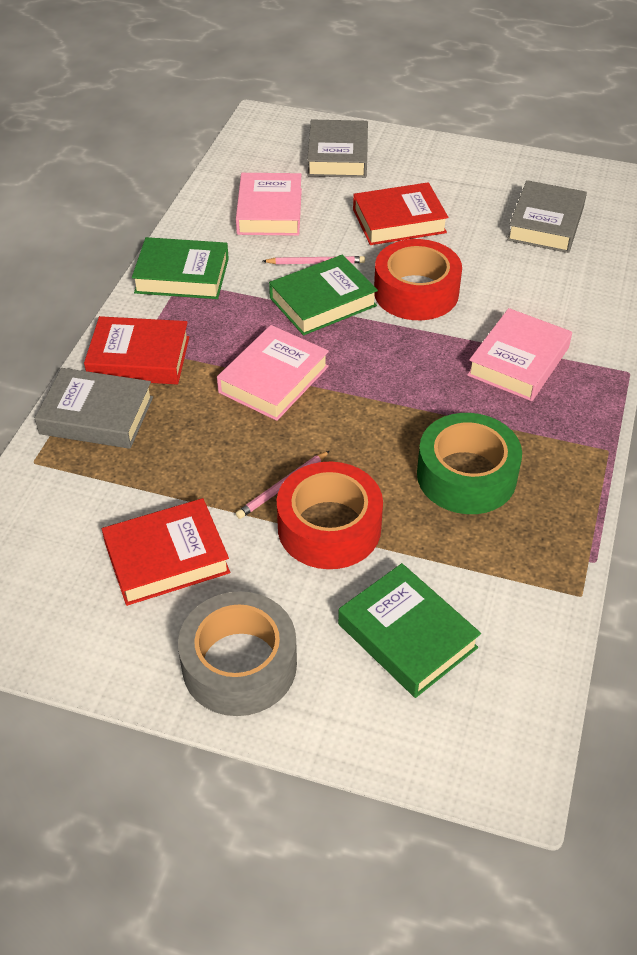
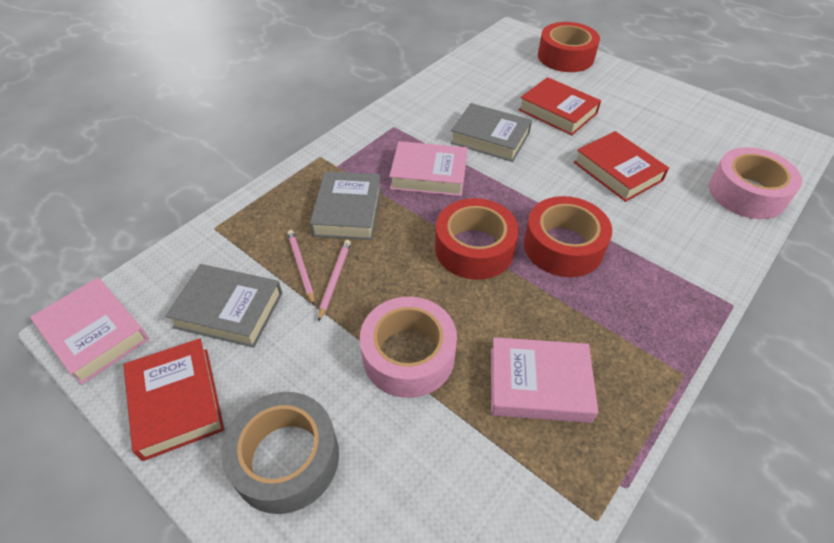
green book: [132,237,229,299] [269,255,378,335] [338,563,481,698] = 3 -> none = 0
green tape: [417,413,522,514] = 1 -> none = 0
pink tape: none = 0 -> [360,297,457,398] [709,147,802,219] = 2
red tape: [277,462,383,569] [374,239,462,320] = 2 -> [435,198,519,280] [524,196,612,277] [538,22,600,72] = 3

